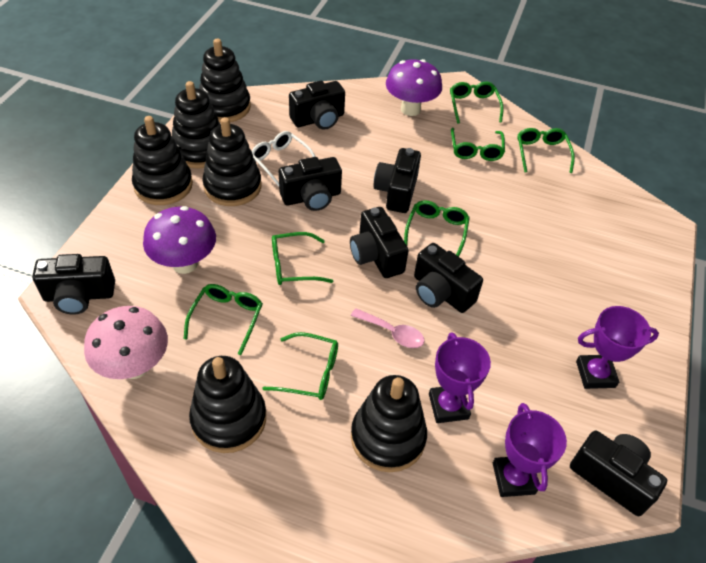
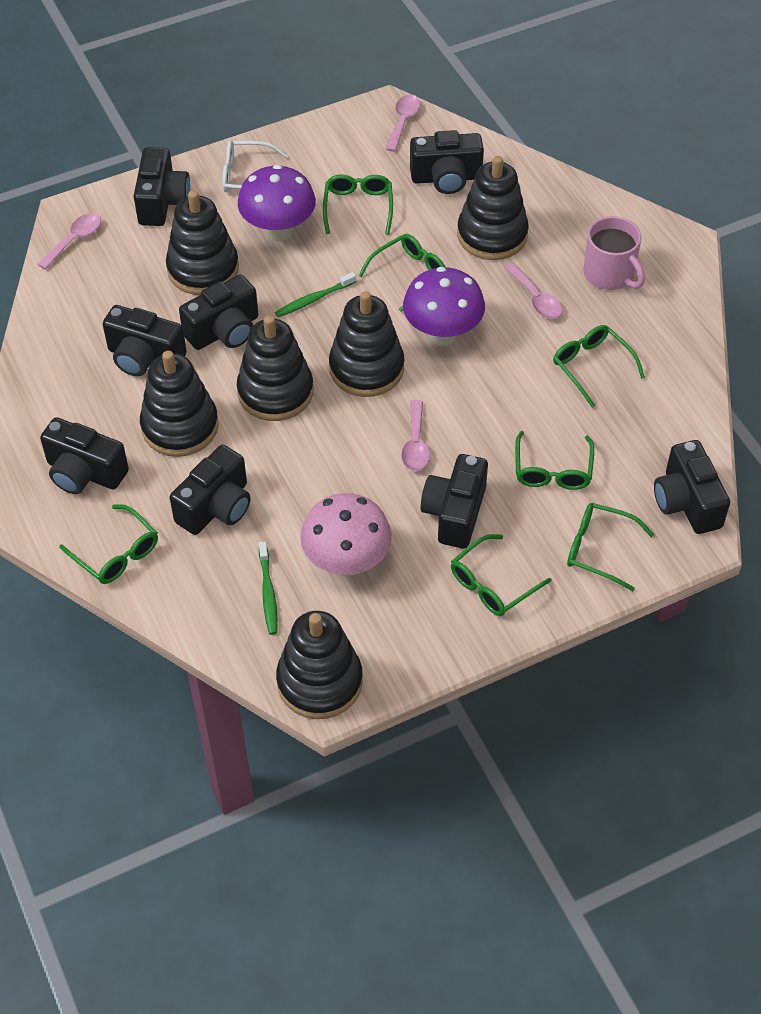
black camera: [32,254,115,315] [279,157,342,211] [289,81,345,130] [350,207,409,278] [373,148,421,213] [414,243,483,313] [570,431,667,516] = 7 -> [40,417,129,494] [103,305,187,376] [134,147,190,226] [170,445,251,535] [179,275,258,350] [410,130,484,194] [421,454,488,549] [654,440,730,534] = 8
green toothbrush: none = 0 -> [259,541,278,635] [275,272,356,317] = 2
pink mug: none = 0 -> [583,216,645,290] = 1
pink spoon: [351,308,424,348] = 1 -> [37,213,101,270] [386,95,421,152] [401,400,430,471] [505,263,562,319] = 4
purple trophy: [429,332,491,423] [493,403,567,497] [576,306,659,389] = 3 -> none = 0

